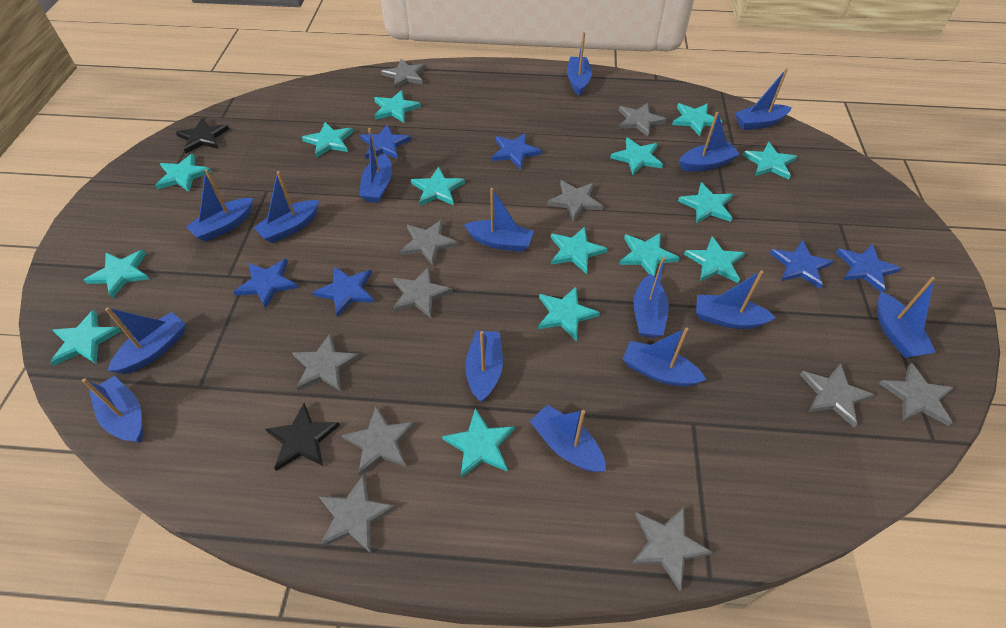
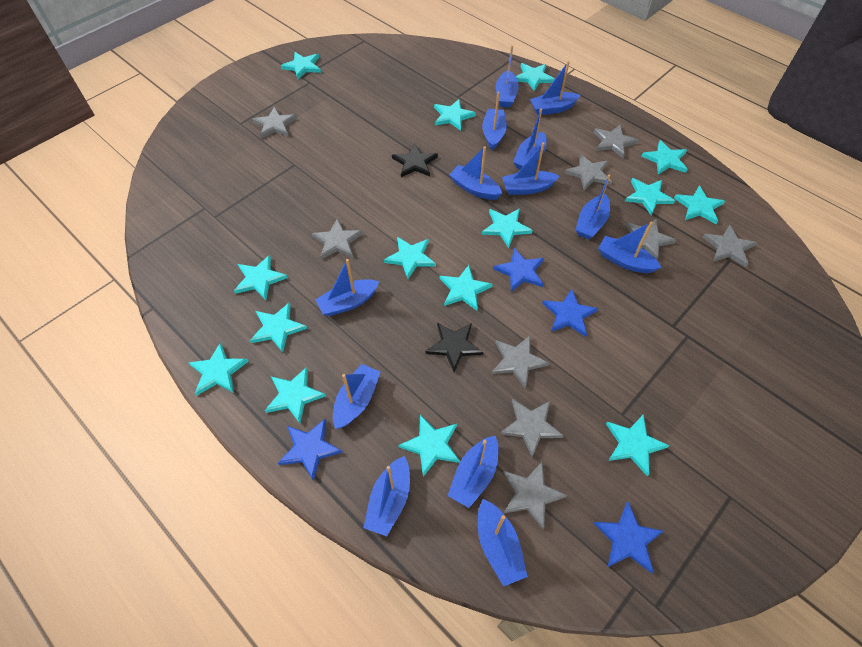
blue boat: [82,376,143,443] [105,307,186,374] [186,169,253,242] [253,171,319,243] [359,128,392,203] [464,188,534,252] [465,331,503,402] [530,404,606,472] [567,32,592,95] [623,327,707,387] [633,257,669,338] [679,112,740,171] [696,270,776,329] [735,69,792,130] [877,277,936,358] = 15 -> [315,259,379,316] [333,364,380,429] [363,456,410,537] [448,436,499,508] [449,146,502,200] [478,499,528,587] [482,92,507,150] [496,45,519,108] [502,142,559,195] [513,108,547,170] [530,61,581,115] [575,174,610,240] [598,222,662,273] = 13
blue star: [233,259,298,309] [312,266,374,317] [360,124,411,159] [491,133,542,170] [770,240,834,289] [836,244,902,292] = 6 -> [278,418,343,481] [493,248,544,292] [542,289,599,337] [593,502,664,573] = 4
grey star: [292,334,360,391] [319,474,396,553] [341,406,415,475] [381,59,426,89] [393,267,453,318] [400,220,459,266] [547,180,603,222] [619,103,666,137] [632,507,713,591] [800,363,874,428] [879,363,954,426] = 11 -> [252,107,297,139] [312,219,363,260] [492,336,549,389] [500,399,564,457] [503,462,568,529] [565,154,612,190] [594,125,639,158] [625,219,676,260] [703,225,757,268] = 9

